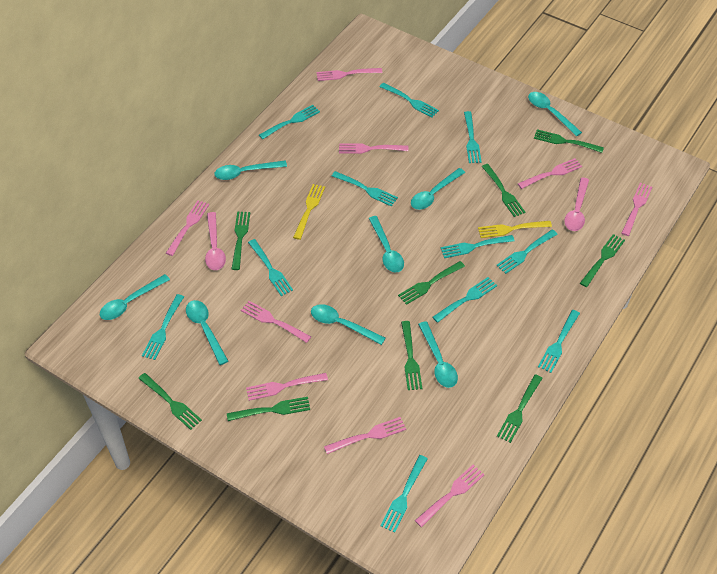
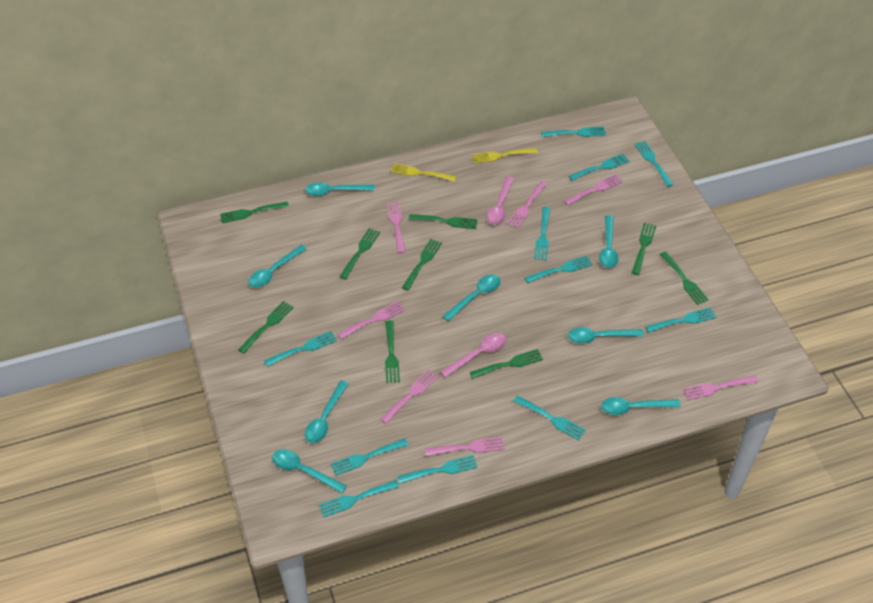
pink fork: [166,200,209,256] [241,301,311,343] [246,373,328,401] [317,68,382,81] [324,417,406,454] [339,143,408,154] [415,464,485,527] [518,158,582,189] [621,183,652,236] = 9 -> [338,301,405,340] [380,369,438,424] [387,201,405,254] [425,437,504,456] [507,181,547,229] [564,174,623,206] [683,376,758,400] = 7

